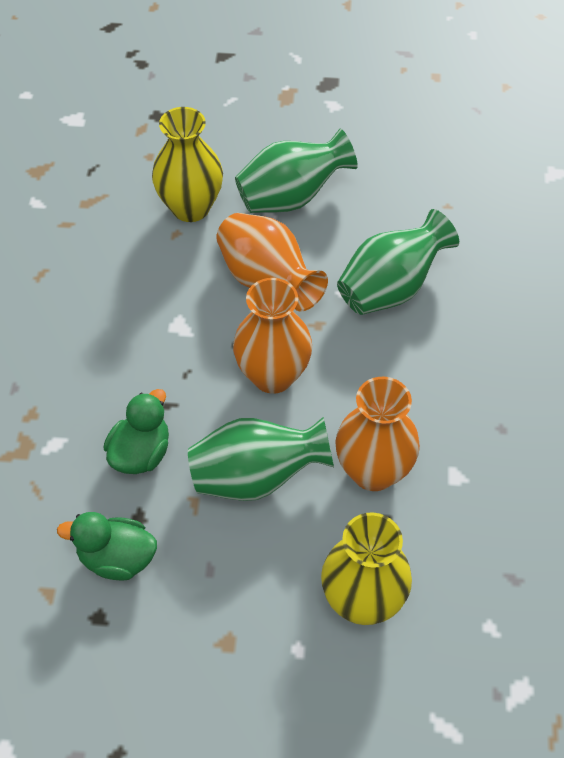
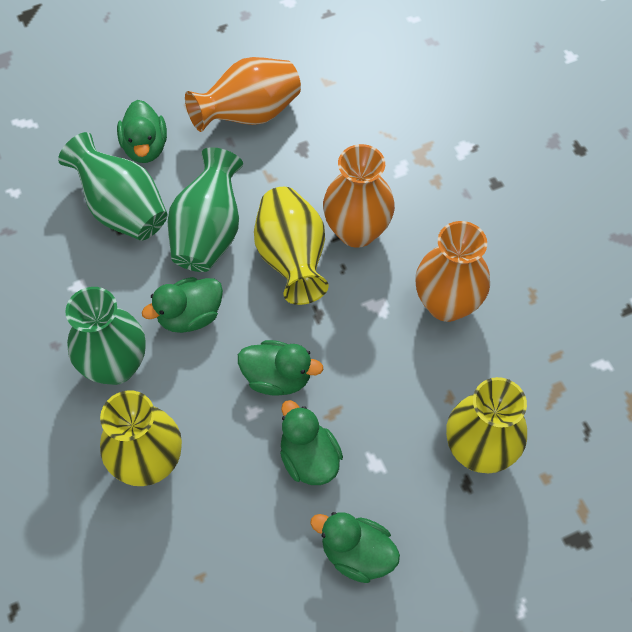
green duck: [57,512,157,581] [104,389,169,474] = 2 -> [117,100,167,163] [142,277,223,333] [238,340,323,396] [280,400,343,485] [310,512,400,583] = 5
yellow vase: [152,107,223,222] [321,512,412,625] = 2 -> [100,390,182,486] [254,187,329,305] [446,377,527,473] = 3

